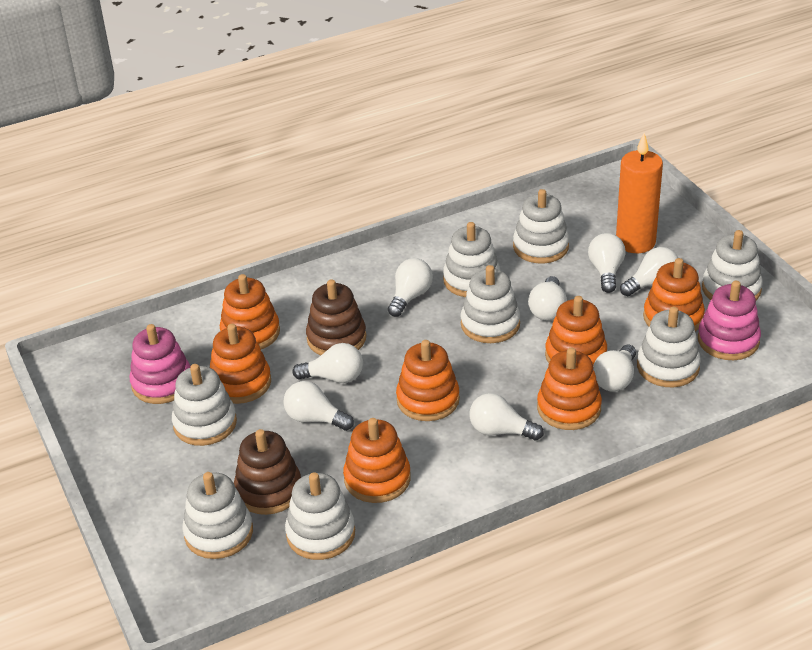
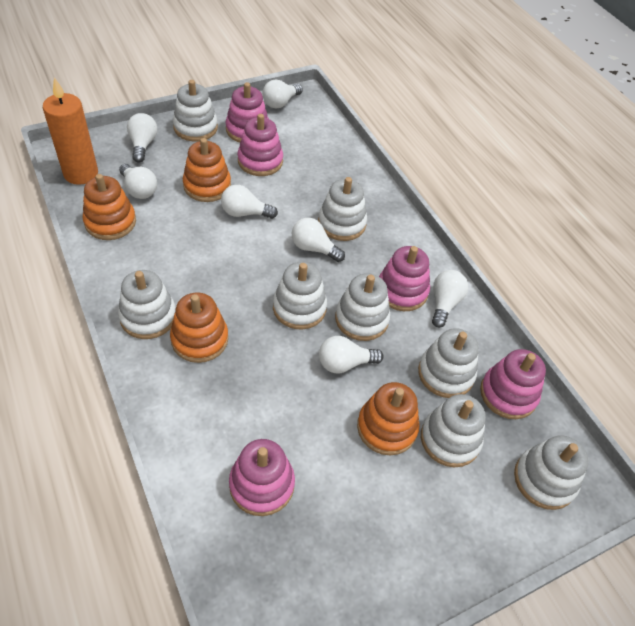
brown stacking toy: [234,429,301,515] [306,279,366,355] = 2 -> none = 0
orange stacking toy: [210,324,271,404] [220,274,280,349] [343,418,411,503] [396,340,460,421] [537,348,602,430] [545,296,607,365] [643,258,705,331] = 7 -> [82,174,136,240] [170,293,228,363] [183,138,231,202] [357,382,420,455] = 4
pink stacking toy: [130,324,191,404] [698,281,761,360] = 2 -> [225,82,269,143] [229,439,295,516] [237,114,283,176] [379,246,430,311] [480,349,546,419] = 5
white light bulb: [283,381,354,431] [292,343,363,383] [388,258,433,317] [469,393,544,441] [528,276,567,321] [588,233,626,293] [593,344,636,392] [620,247,678,296] = 8 -> [119,164,157,199] [127,113,157,163] [221,185,278,219] [262,79,303,108] [292,218,345,262] [319,336,384,374] [432,270,468,328] = 7

